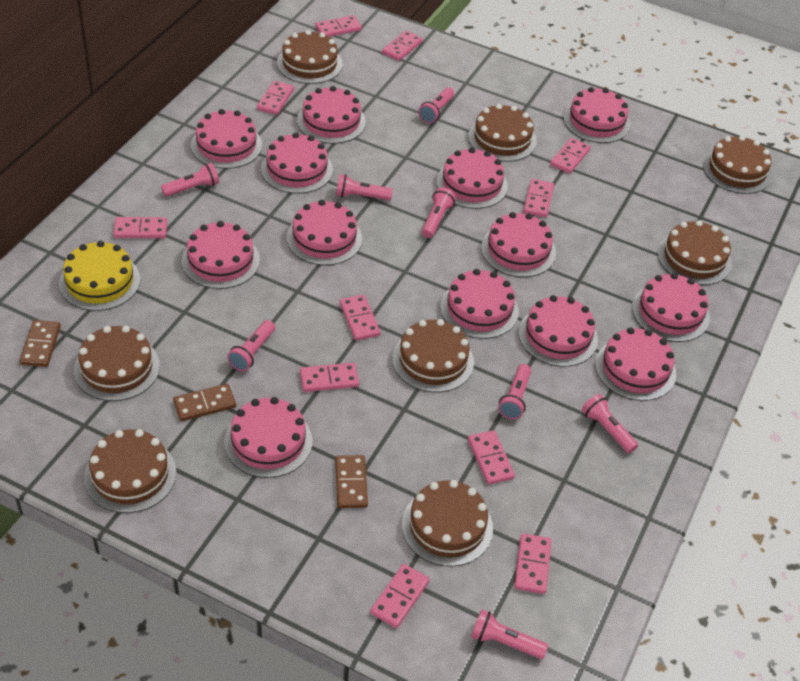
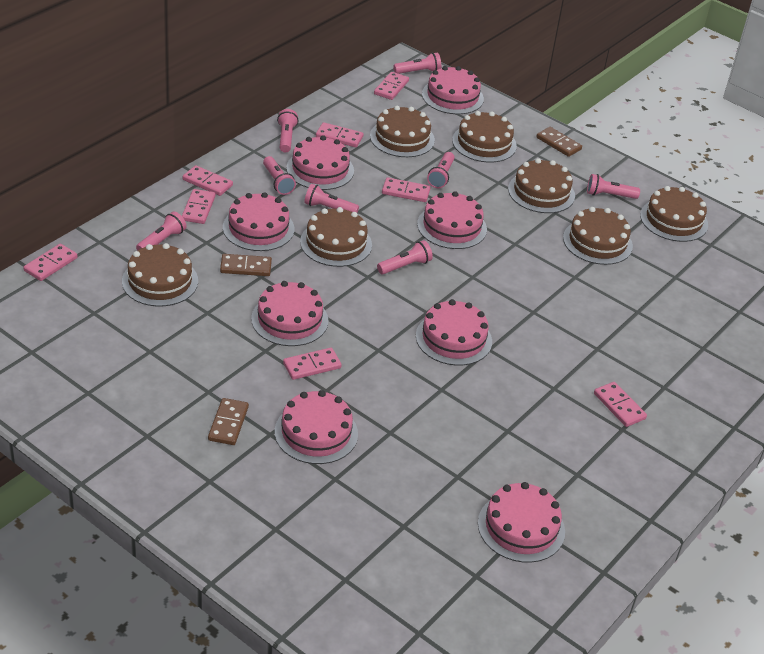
brown cake: [74,326,160,401] [84,429,176,513] [277,30,343,84] [392,319,474,392] [402,480,493,567] [468,104,537,162] [657,220,732,285] [703,135,772,194] = 8 -> [122,243,198,307] [300,207,372,267] [370,106,435,157] [452,111,517,162] [508,158,575,213] [563,207,633,265] [640,186,708,242] = 7
pink cake: [182,221,260,289] [191,109,262,169] [224,397,312,478] [261,133,333,194] [287,200,362,265] [297,86,366,144] [437,148,508,209] [440,269,519,339] [481,212,556,277] [519,295,598,367] [564,87,631,143] [595,327,676,401] [632,273,710,342] = 13 -> [223,192,294,251] [251,281,328,346] [275,390,358,464] [287,135,354,190] [416,299,492,366] [417,191,487,249] [422,66,484,114] [478,482,565,563] = 8
pink domino: [113,217,167,238] [257,81,294,115] [300,363,359,392] [315,15,362,37] [340,295,381,341] [370,564,430,628] [382,31,423,61] [468,430,515,485] [514,533,551,594] [524,179,554,217] [550,138,591,174] = 11 -> [23,244,78,281] [182,165,233,196] [182,189,216,224] [283,348,342,380] [316,122,363,147] [374,72,409,100] [382,177,431,202] [594,382,647,427] = 8
yellow cake: [59,241,140,311] = 1 -> none = 0

